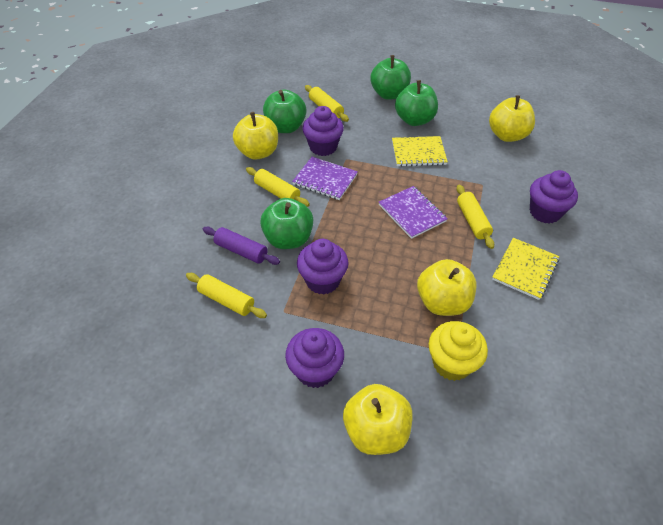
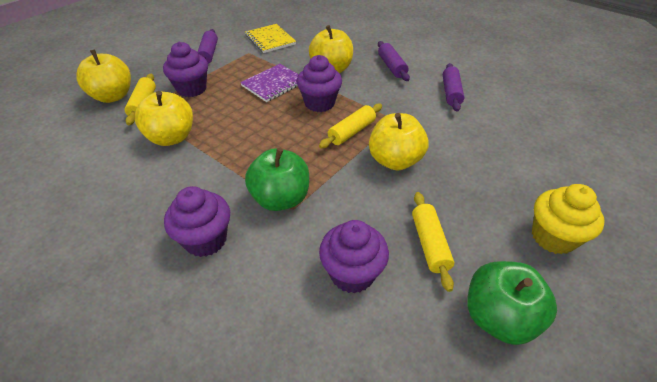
green apple: [260,198,313,249] [263,89,306,133] [370,55,411,100] [395,80,438,126] = 4 -> [245,148,309,211] [468,261,557,345] = 2
purple notebook: [292,157,358,200] [379,186,448,239] = 2 -> [240,64,299,102] = 1
purple rolling pin: [203,227,280,265] = 1 -> [198,29,218,64] [378,41,410,81] [443,63,464,112] = 3
yellow notebook: [392,136,448,167] [492,238,559,300] = 2 -> [245,24,296,53] = 1
yellow rolling pin: [186,273,267,318] [246,167,310,207] [305,85,349,122] [457,184,494,249] = 4 -> [124,74,156,125] [319,104,382,148] [412,192,454,292] = 3

